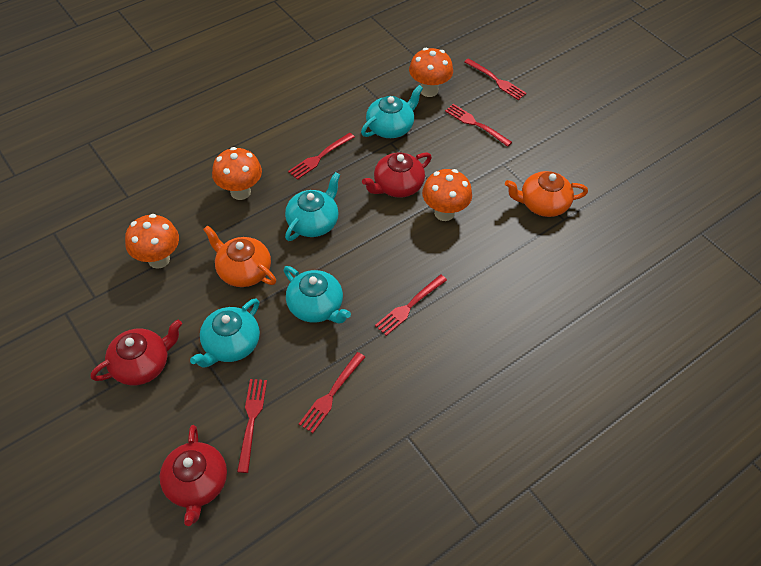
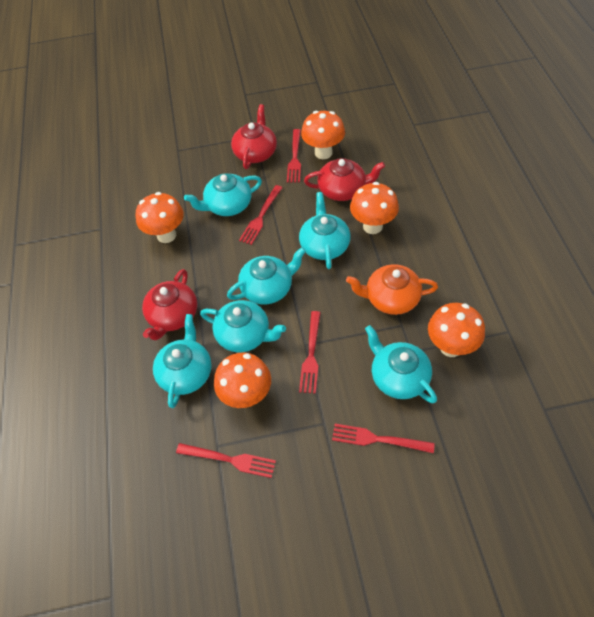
orange mushroom: [125,214,179,269] [212,147,262,200] [409,48,453,97] [422,169,472,221] = 4 -> [136,192,184,243] [214,353,271,408] [301,111,345,159] [350,182,399,234] [428,303,485,357] = 5
orange teapot: [203,225,276,287] [505,171,588,217] = 2 -> [346,264,438,315] = 1
red fork: [237,379,267,473] [288,133,355,180] [299,352,365,433] [375,275,447,336] [445,104,512,147] [464,58,527,100] = 6 -> [176,443,276,478] [239,185,282,245] [287,129,301,183] [299,311,321,394] [332,424,435,453] = 5
turquoise teapot: [190,298,260,368] [283,266,351,323] [285,172,340,241] [361,85,423,138] = 4 -> [153,314,212,408] [184,173,262,216] [200,300,286,352] [227,247,306,304] [299,192,351,269] [365,325,437,403] = 6

